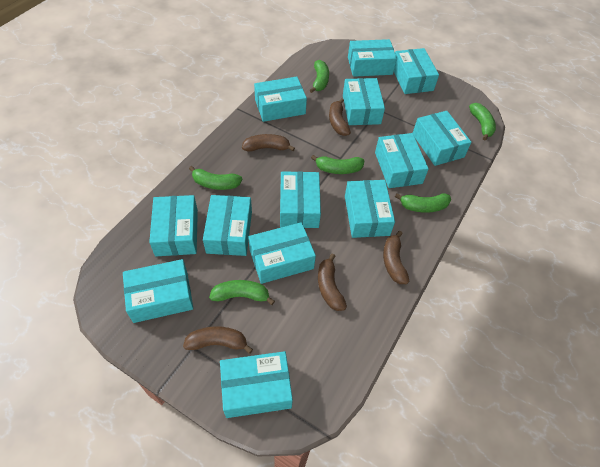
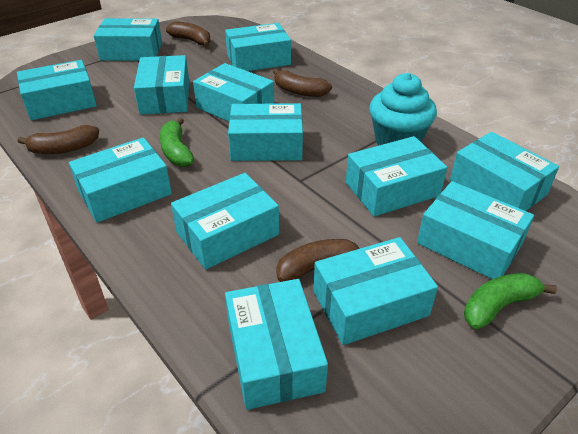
brown banana: [183,326,253,354] [242,134,295,152] [318,253,347,311] [329,98,351,136] [383,231,409,284] = 5 -> [18,125,99,154] [166,21,211,47] [273,69,332,97] [276,239,360,282] = 4
green banana: [189,166,242,190] [209,280,275,305] [310,60,329,93] [311,155,365,174] [395,193,451,213] [469,103,496,140] = 6 -> [160,117,194,167] [464,273,557,330] = 2
turquoise cupcake: none = 0 -> [369,73,437,145] = 1

